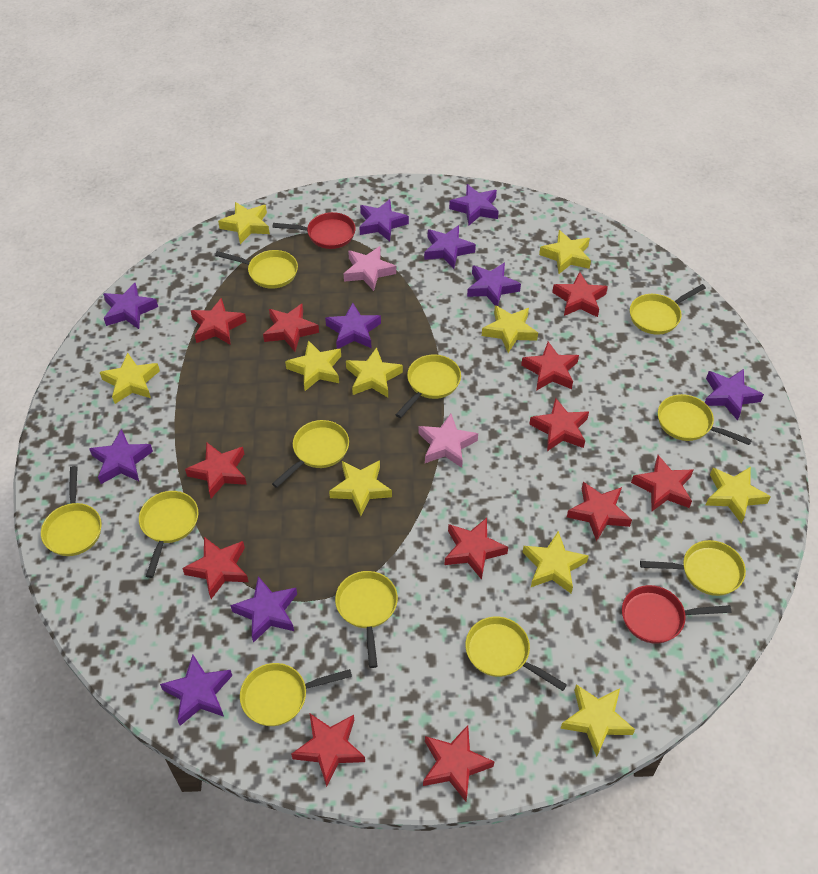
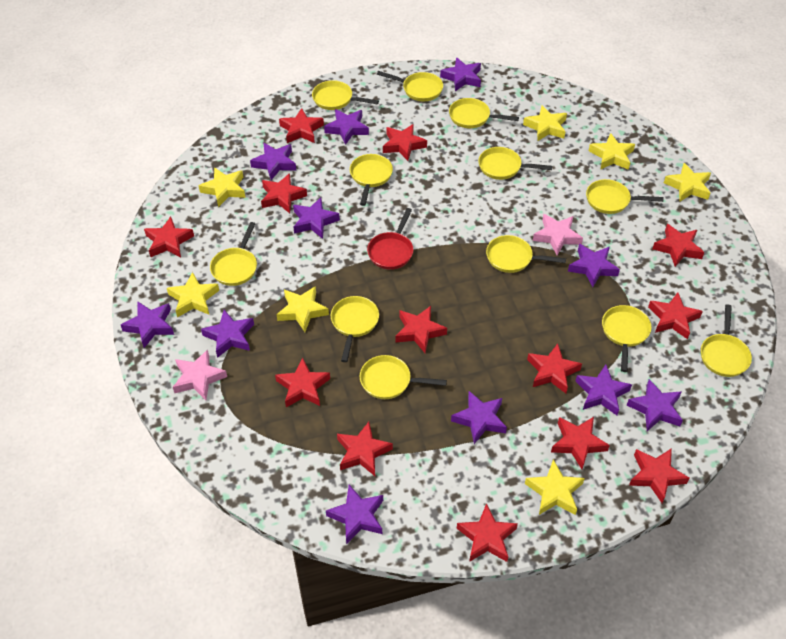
purple star: [89,429,153,484] [103,283,158,329] [160,654,232,726] [230,576,297,643] [325,302,381,349] [359,199,409,241] [424,225,476,269] [449,184,499,226] [467,263,521,306] [705,369,764,420] = 10 -> [121,302,174,348] [201,310,254,358] [250,143,296,180] [293,197,340,239] [324,109,369,145] [326,485,383,544] [440,57,481,91] [451,391,507,444] [568,244,620,287] [575,365,632,415] [627,379,683,431] = 11
red pan: [273,212,356,249] [622,585,732,644] = 2 -> [367,208,414,270] = 1
red star: [182,537,249,599] [185,442,247,498] [191,298,247,345] [263,304,319,351] [291,713,365,787] [423,725,494,801] [445,518,508,580] [521,342,579,391] [529,398,589,451] [552,272,608,317] [567,482,632,542] [631,455,693,511] = 12 -> [144,217,194,257] [261,173,307,214] [275,358,330,407] [279,108,324,143] [337,422,393,476] [383,124,427,161] [395,306,447,353] [457,503,518,562] [527,344,582,393] [551,417,610,469] [629,448,690,503] [648,292,703,339] [653,224,705,267] = 13
yellow pan: [41,466,102,556] [139,491,198,578] [215,250,298,289] [240,663,352,726] [272,420,349,488] [335,571,398,668] [396,354,461,418] [465,616,567,691] [630,284,706,335] [640,540,746,596] [658,394,752,445] = 11 -> [210,222,257,286] [312,80,379,110] [331,296,379,362] [350,154,393,206] [360,355,447,399] [377,71,443,101] [449,98,519,128] [478,147,552,180] [486,235,566,273] [586,179,664,214] [602,305,651,372] [701,305,752,377] = 12
yellow star: [100,353,160,404] [218,202,270,244] [285,340,341,391] [329,460,392,516] [346,347,403,397] [482,305,538,353] [522,531,589,593] [539,230,591,274] [561,684,635,757] [706,467,771,523] = 10 -> [167,272,219,317] [199,167,246,207] [276,286,329,332] [523,105,567,141] [525,459,585,515] [589,133,635,170] [664,163,711,202] = 7

